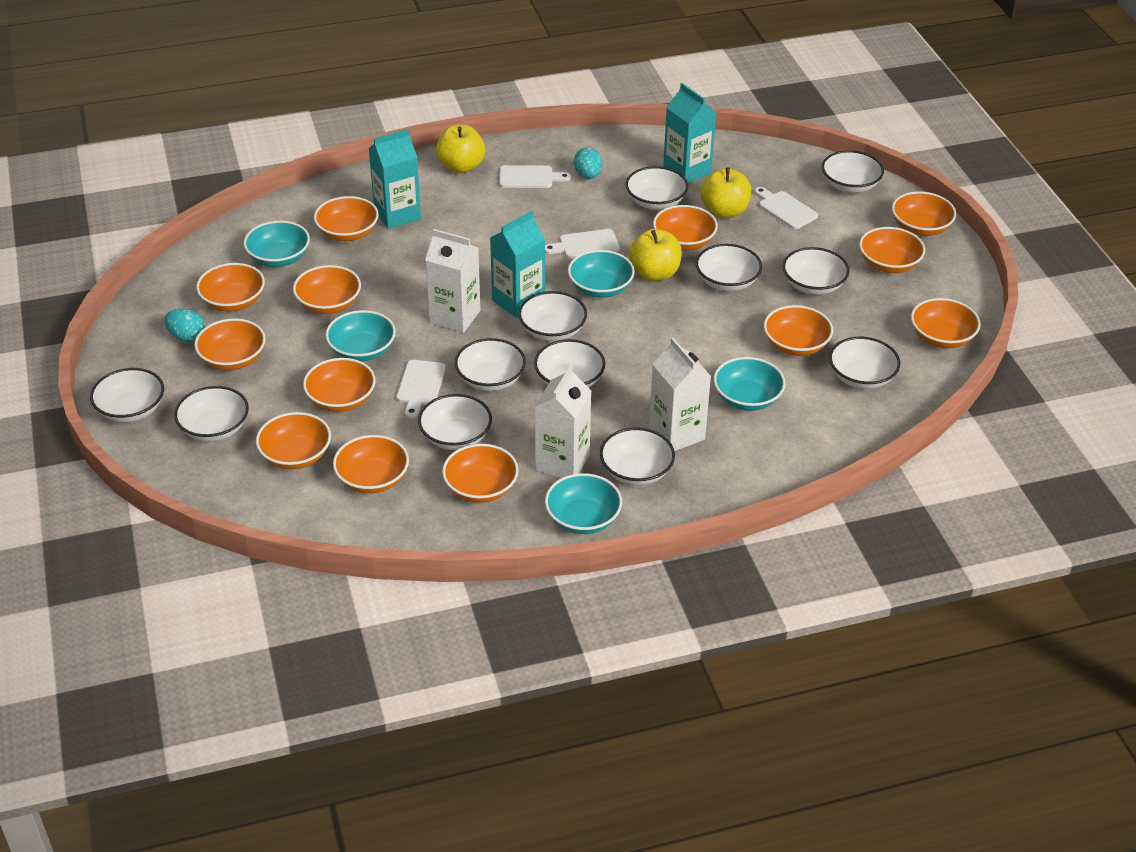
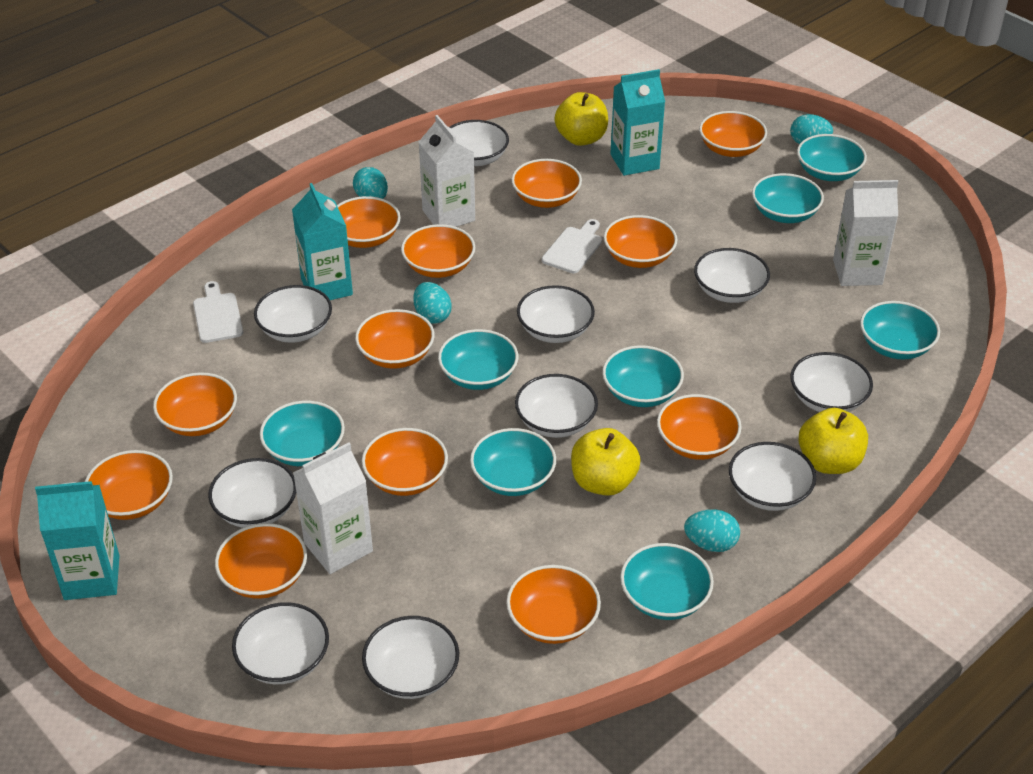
orange bowl: [194,318,266,370] [196,263,265,311] [256,412,331,469] [293,265,361,314] [303,358,376,412] [314,196,379,241] [333,435,409,493] [442,444,519,503] [653,205,718,250] [764,305,833,356] [859,227,925,273] [892,191,956,236] [911,298,981,348] = 13 -> [85,450,173,520] [153,372,237,436] [215,523,307,599] [337,196,401,248] [355,309,435,369] [362,428,448,496] [401,224,475,278] [506,565,601,644] [511,159,582,208] [604,215,677,268] [657,394,742,460] [699,111,767,157] = 12
turquoise bowl: [244,221,310,267] [325,310,396,361] [545,473,622,534] [568,250,635,298] [714,357,785,411] = 5 -> [260,401,345,466] [438,329,518,390] [470,428,556,496] [602,345,684,407] [620,543,714,620] [752,173,824,223] [797,134,867,181] [860,301,940,360] = 8
turquoise egg: [164,308,205,342] [574,148,602,179] = 2 -> [353,167,388,199] [413,282,452,324] [684,509,740,552] [790,114,833,144] = 4
white bowl: [90,368,164,422] [174,386,249,442] [418,394,492,450] [455,338,526,391] [518,291,587,341] [534,339,605,388] [600,428,675,486] [626,166,688,210] [696,244,762,291] [783,247,849,295] [822,150,884,193] [829,337,900,389] = 12 -> [208,458,296,528] [232,602,329,684] [254,285,332,343] [362,616,459,699] [450,120,509,166] [515,374,598,438] [517,285,595,343] [694,248,770,303] [729,442,816,511] [790,352,873,412] = 10
white cutting board: [396,360,446,419] [499,165,571,188] [545,229,620,259] [754,187,818,229] = 4 -> [193,281,243,343] [542,219,602,273] = 2

